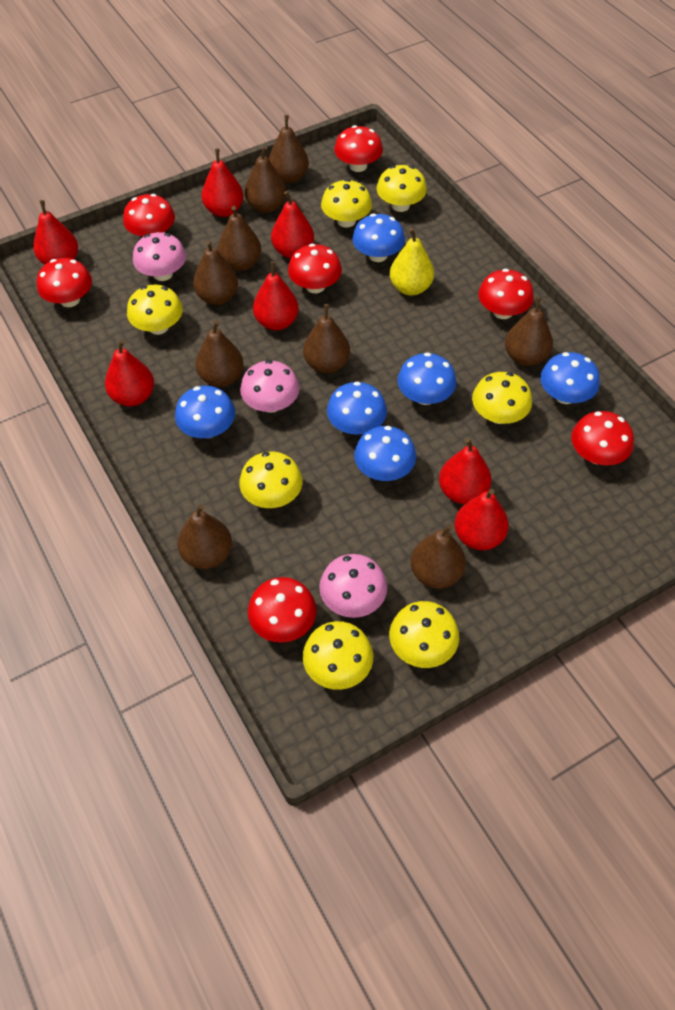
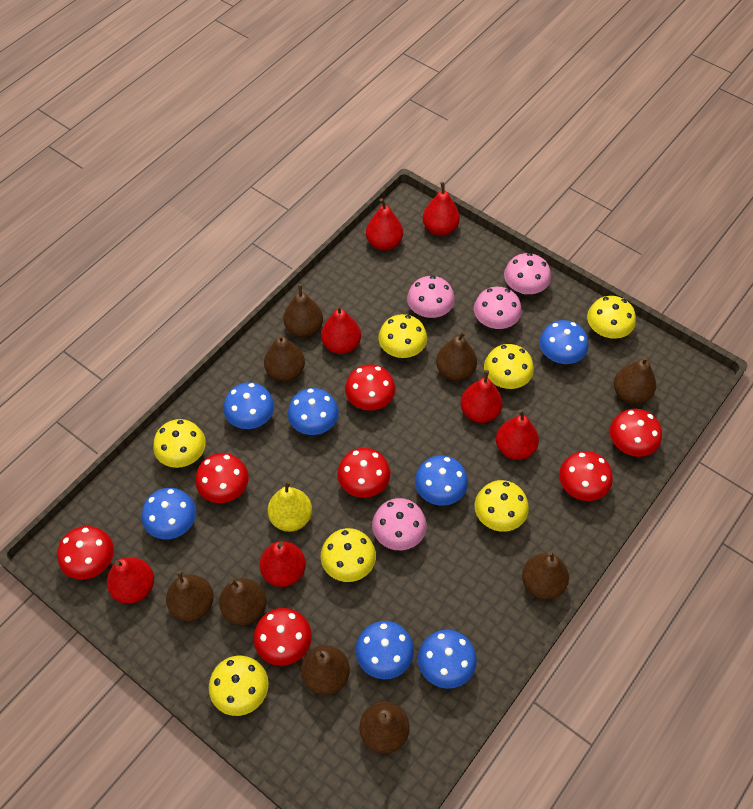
blue mushroom: [175,386,235,438] [327,382,387,435] [352,214,405,262] [354,426,416,481] [397,352,456,405] [540,352,600,404] = 6 -> [142,488,196,539] [223,382,275,429] [288,388,339,435] [355,621,414,679] [415,455,468,506] [418,630,477,689] [539,320,589,364] = 7
pink mushroom: [133,232,186,281] [240,360,299,413] [319,554,387,618] = 3 -> [372,498,427,550] [407,276,455,318] [474,287,522,329] [504,253,551,294] = 4

